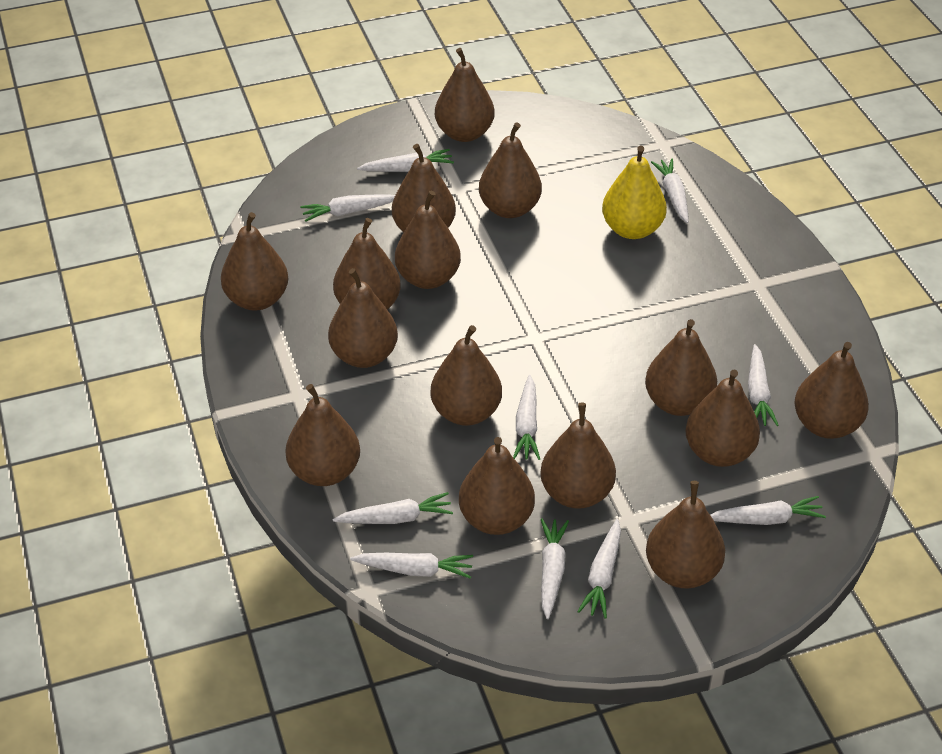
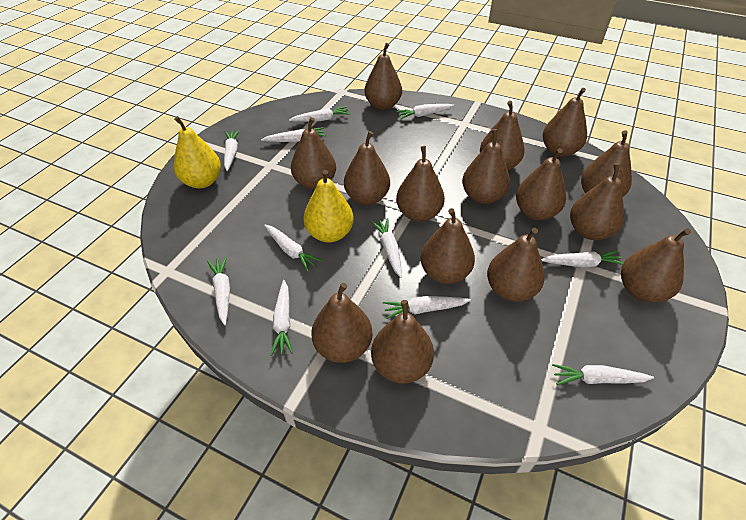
white carrot: [300,194,395,222] [333,492,453,524] [350,553,473,579] [357,149,454,172] [513,375,540,460] [541,518,569,619] [577,519,621,619] [651,159,689,223] [710,496,826,525] [748,344,779,426] = 10 -> [207,257,230,325] [224,130,240,171] [261,127,326,142] [264,225,322,272] [270,280,293,356] [289,106,350,122] [371,218,402,278] [383,296,471,319] [396,104,454,119] [541,250,623,267] [552,364,654,385] = 11
yellow pear: [602,146,667,239] = 1 -> [174,116,221,188] [303,170,354,243] = 2

